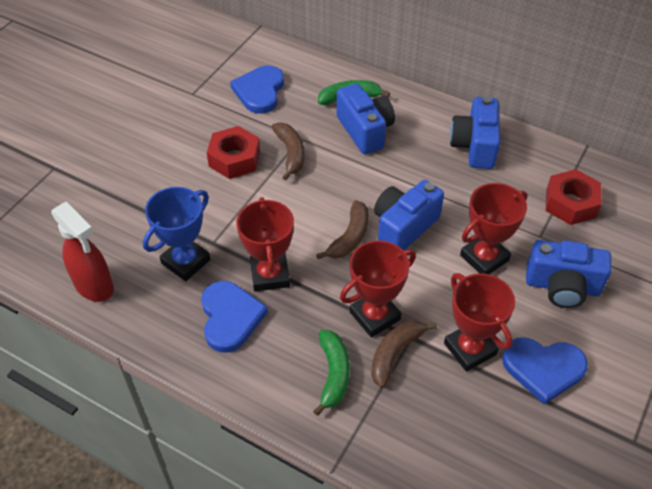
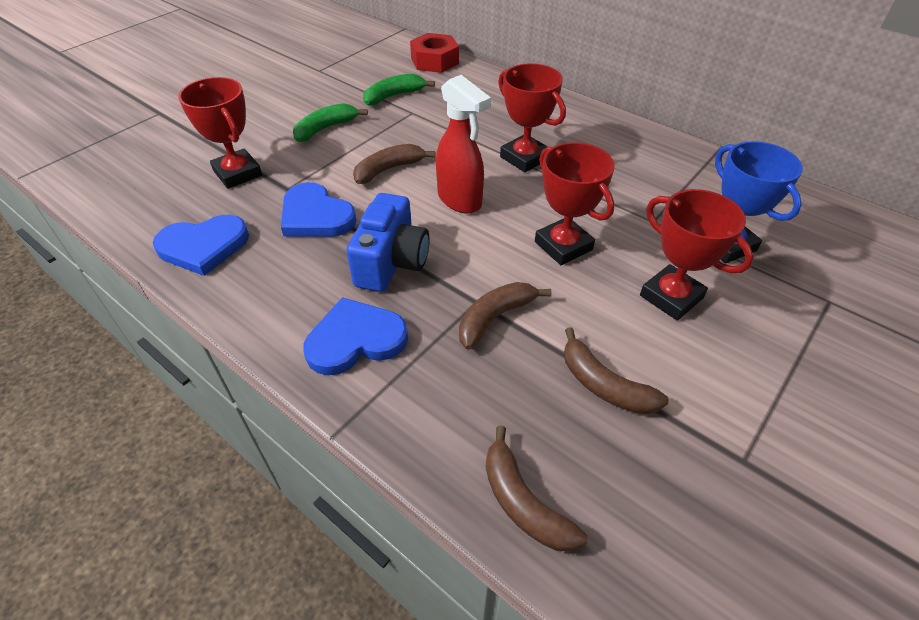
blue camera: [337,84,395,154] [374,180,444,251] [450,96,500,169] [526,240,611,308] = 4 -> [346,193,430,292] = 1
brown banana: [272,122,305,180] [316,200,369,259] [371,321,437,388] = 3 -> [353,144,436,184] [459,282,551,350] [486,426,588,551] [564,327,669,414] = 4
red nut: [207,126,260,179] [546,169,602,225] = 2 -> [410,33,459,73] = 1

